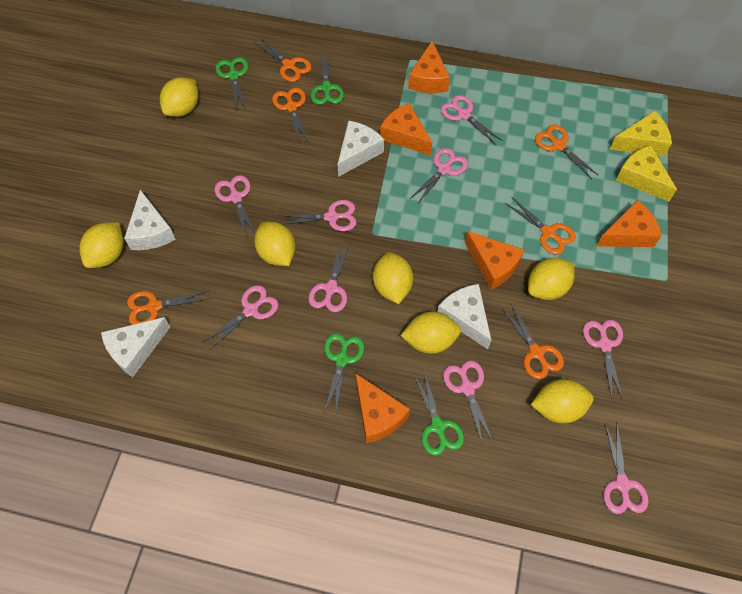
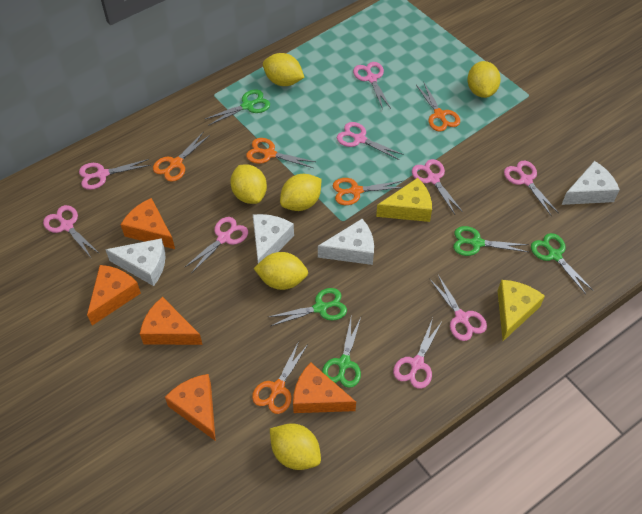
green scissors: [216,57,248,110] [311,54,344,105] [324,333,365,412] [413,371,464,456] = 4 -> [205,90,270,126] [269,288,347,326] [322,317,361,388] [453,226,529,256] [531,233,593,294] = 5
orange scissors: [127,290,211,325] [255,38,311,82] [272,88,308,142] [502,304,564,379] [505,197,576,254] [535,125,598,179] = 6 -> [153,133,210,182] [246,138,316,168] [252,341,307,414] [333,178,403,205] [416,83,460,131] = 5
yellow lemon: [79,222,124,268] [160,77,199,117] [254,222,296,266] [373,252,413,304] [400,312,461,354] [528,258,575,300] [531,379,594,423] = 7 -> [230,164,267,204] [253,252,308,290] [263,53,305,86] [270,423,321,470] [280,174,321,211] [467,61,501,98] = 6

